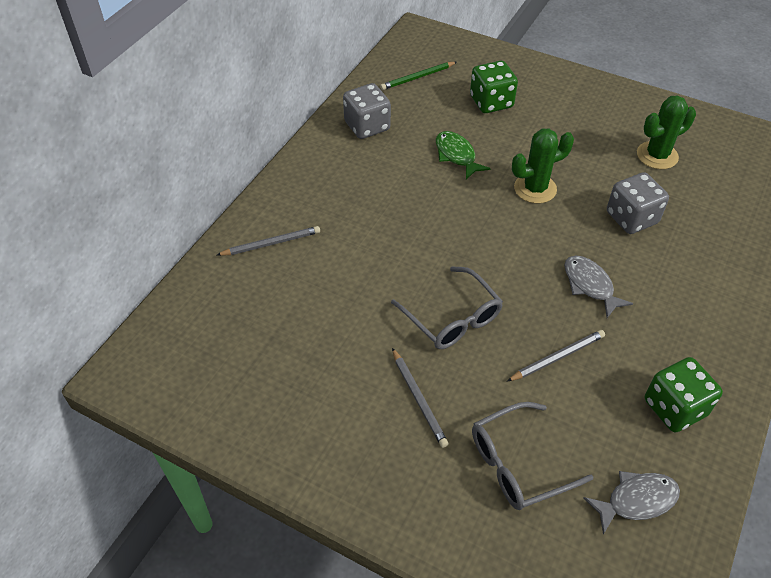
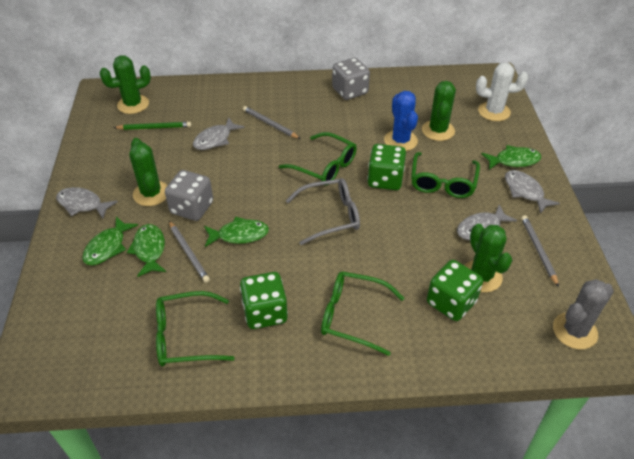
blue cactus: none = 0 -> [384,91,418,151] = 1
green cactus: [512,129,574,204] [637,96,696,169] = 2 -> [100,55,151,114] [129,138,168,206] [422,81,456,141] [464,224,512,292] = 4
green dice: [470,61,518,113] [645,357,723,433] = 2 -> [240,272,288,329] [367,144,406,190] [427,260,483,321] = 3
green fish: [436,131,491,179] = 1 -> [82,216,138,266] [127,224,166,277] [204,217,269,247] [481,145,541,170] = 4
green glasses: none = 0 -> [156,291,235,366] [279,132,357,185] [321,272,404,356] [411,152,480,198] = 4
grey cactus: none = 0 -> [553,279,614,349] = 1
grey fish: [564,255,633,318] [584,471,680,535] = 2 -> [56,187,118,219] [193,118,244,150] [457,204,517,240] [505,170,560,214] = 4
grey glasses: [391,266,503,349] [472,402,594,510] = 2 -> [286,178,360,245] = 1
white cactus: none = 0 -> [476,62,528,121] = 1

